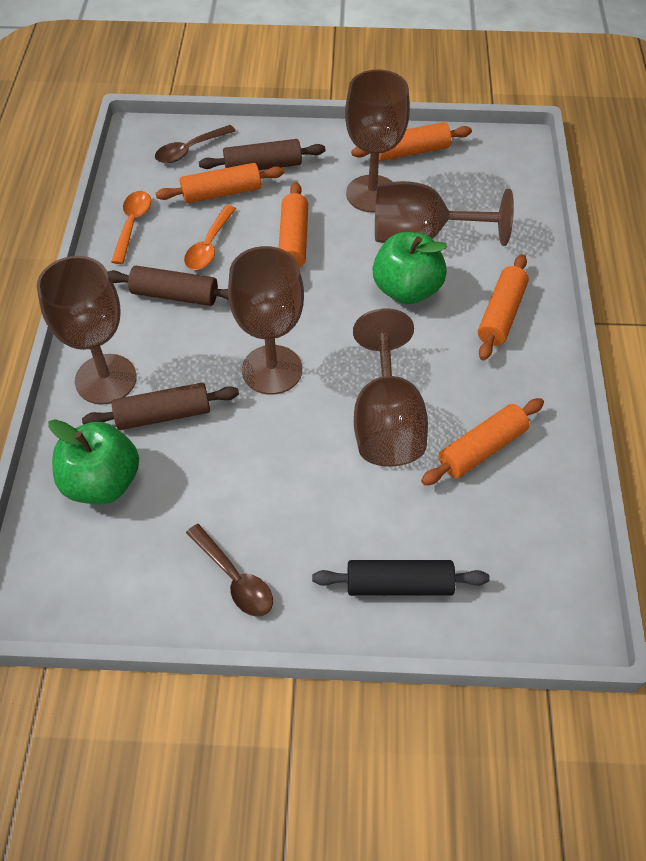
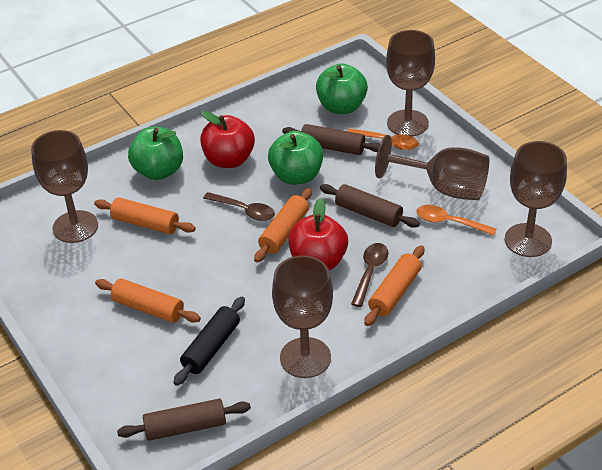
green apple: [48,419,139,504] [373,232,448,304] = 2 -> [128,127,183,180] [268,131,323,185] [316,63,368,114] = 3
orange rolling pin: [156,163,284,203] [279,182,308,268] [351,122,472,161] [421,398,544,486] [478,254,529,360] = 5 -> [94,198,196,234] [95,278,201,323] [254,188,312,263] [364,245,424,326] = 4
red apple: none = 0 -> [200,111,255,168] [288,198,348,270] = 2

